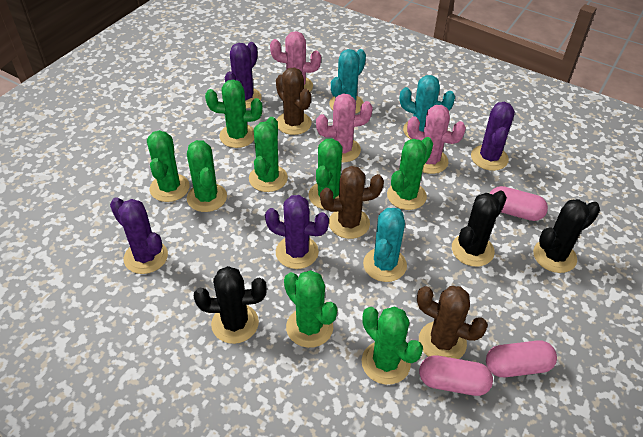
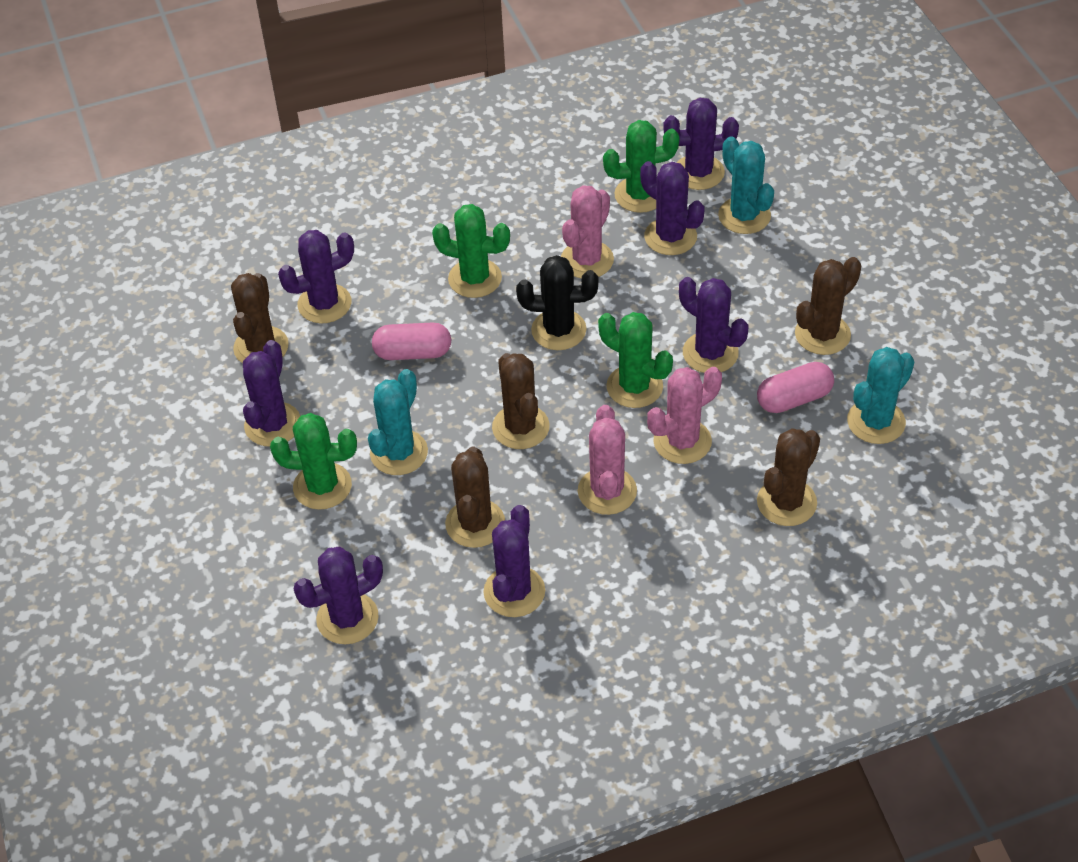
black cactus: [194,266,267,344] [452,191,507,267] [533,199,600,273] = 3 -> [516,255,598,350] = 1
brown cactus: [276,67,312,135] [320,166,384,239] [417,286,488,359] = 3 -> [231,273,289,363] [445,447,505,548] [492,353,550,449] [757,428,820,526] [795,257,861,355] = 5
green cactus: [147,130,190,202] [187,140,227,212] [205,80,262,148] [249,117,288,192] [284,270,338,348] [309,139,342,209] [362,307,423,385] [387,137,433,210] = 8 -> [270,413,357,510] [432,204,510,298] [598,312,673,408] [603,120,679,213] = 4
pink capsule: [419,355,493,396] [486,340,557,377] [490,186,548,221] = 3 -> [372,323,451,360] [757,362,834,413] = 2
purple cactus: [110,197,168,274] [225,42,262,109] [265,195,329,269] [471,102,515,171] = 4 -> [243,340,300,446] [278,230,354,323] [294,547,383,644] [483,505,545,617] [640,161,705,255] [663,98,739,190] [679,277,748,373] = 7

